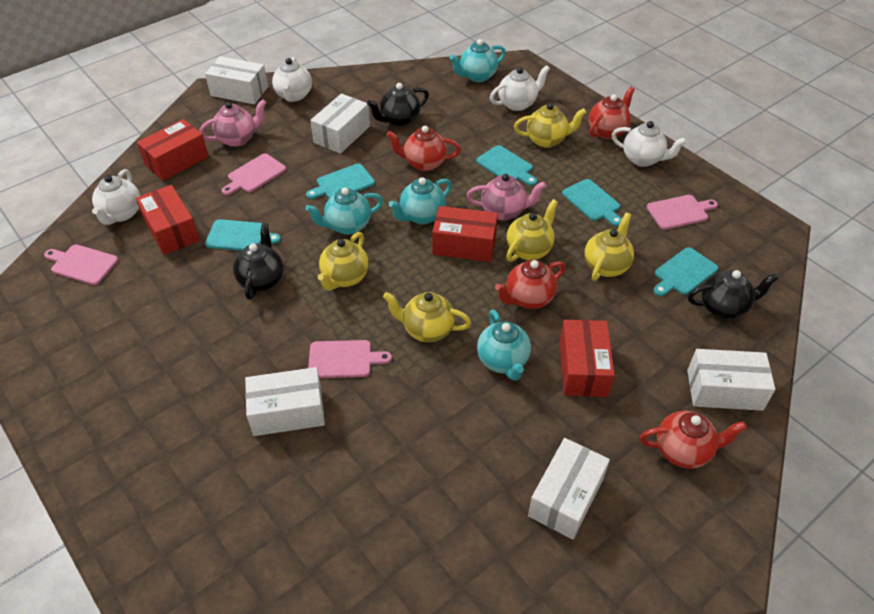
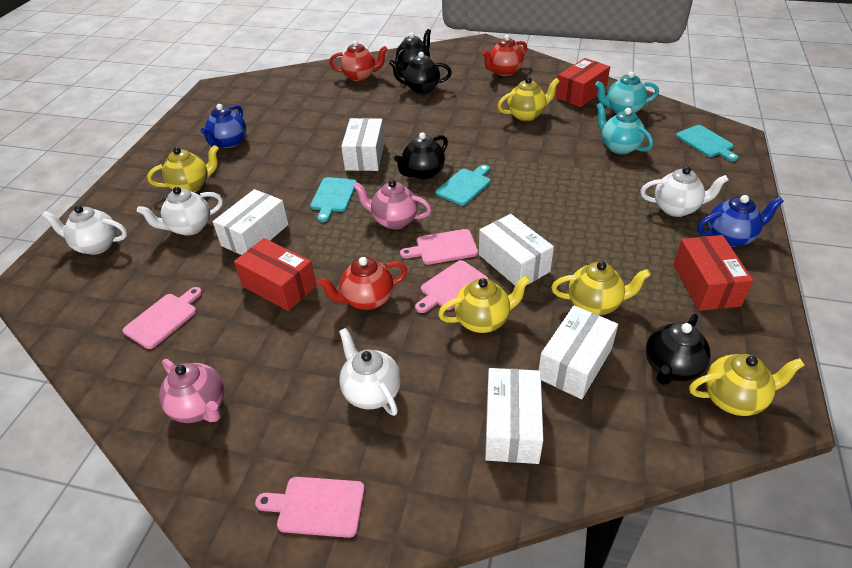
black teapot: [233,223,284,300] [367,83,429,127] [688,270,778,319] = 3 -> [389,52,452,94] [394,132,448,180] [395,29,431,70] [646,314,710,385] = 4
blue teapot: none = 0 -> [201,104,246,148] [697,195,784,247] = 2
red box: [136,185,200,255] [137,119,209,181] [432,206,498,262] [560,320,615,397] = 4 -> [234,238,317,311] [556,58,610,107] [673,235,753,311] = 3
red teapot: [387,126,461,171] [495,260,566,309] [589,87,635,139] [640,411,747,469] = 4 -> [317,257,407,310] [329,41,388,81] [482,35,527,76] = 3
turquoise cutting board: [205,219,281,251] [306,164,375,199] [476,145,537,186] [562,179,622,226] [653,247,718,296] = 5 -> [310,177,357,222] [435,165,490,206] [676,125,738,161] = 3
turquoise teapot: [305,187,383,235] [389,177,452,224] [450,39,506,82] [477,310,531,381] = 4 -> [595,72,659,114] [596,102,653,154] = 2

